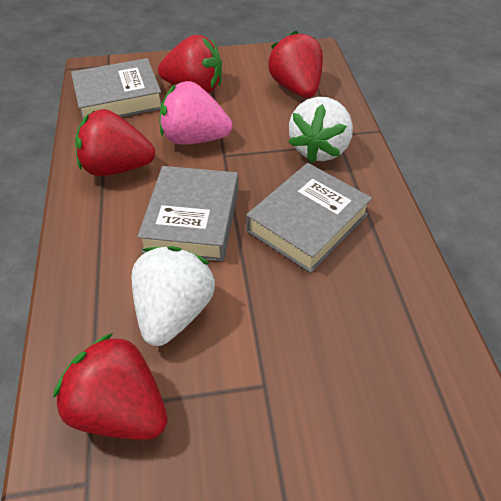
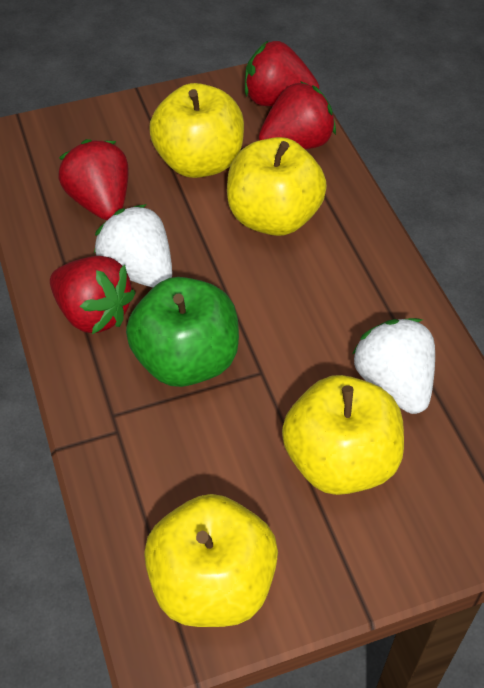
green apple: none = 0 -> [126,277,239,387] = 1
grey book: [71,58,162,118] [137,166,238,261] [246,163,372,273] = 3 -> none = 0
pink strawberry: [159,81,232,145] = 1 -> none = 0
yellow apple: none = 0 -> [144,494,278,627] [149,83,244,178] [227,137,327,236] [282,375,404,495] = 4

